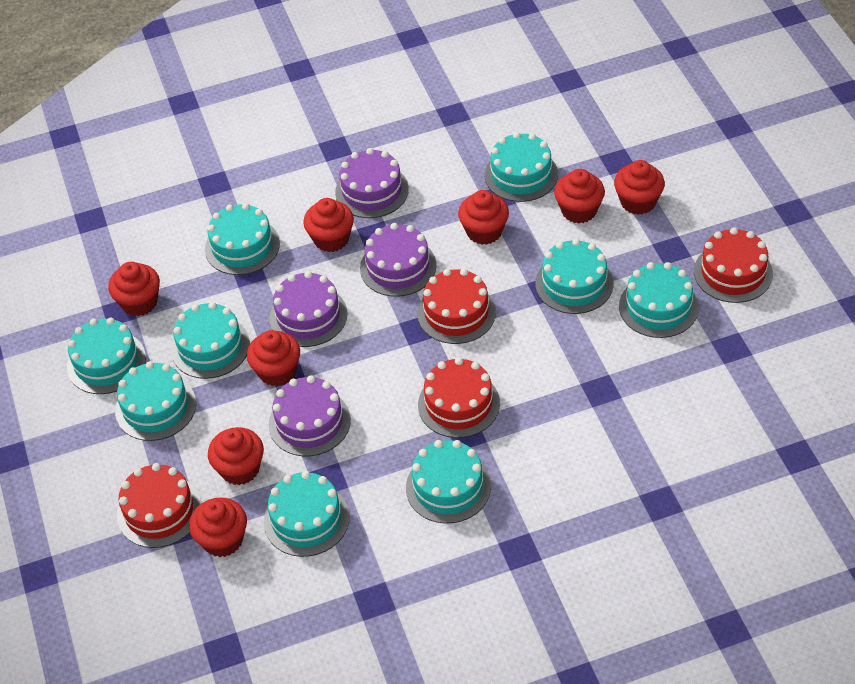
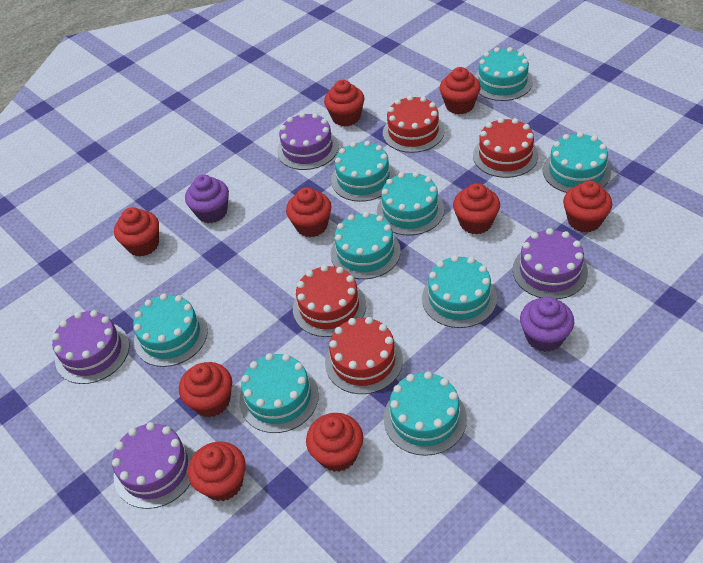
purple cupcake: none = 0 -> [185,175,229,223] [520,297,574,352] = 2
red cupcake: [108,262,160,316] [189,497,247,557] [208,427,264,485] [247,330,300,386] [303,198,354,252] [458,190,509,245] [554,169,605,223] [614,160,665,215] = 8 -> [114,207,159,257] [179,362,232,418] [188,441,246,501] [286,187,332,237] [306,413,363,472] [324,80,365,127] [439,67,481,114] [453,183,500,234] [563,180,612,233] = 9

